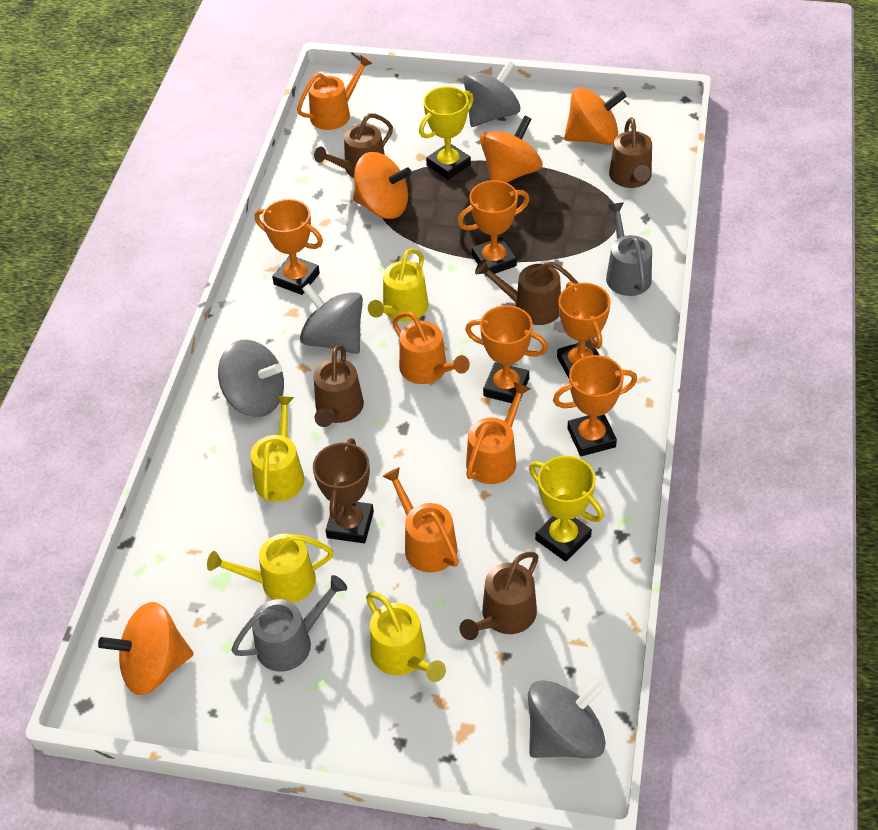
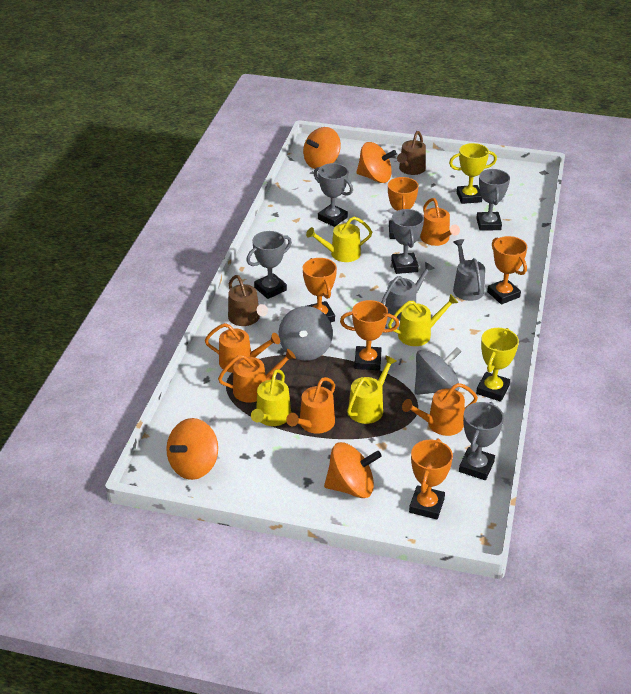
brown trophy: [313,438,374,543] = 1 -> none = 0
brown watering can: [314,113,393,178] [314,345,364,427] [460,552,539,640] [475,260,578,325] [609,117,652,188] = 5 -> [228,275,268,326] [397,131,426,175] = 2
grey spinning top: [218,340,284,417] [300,283,363,354] [463,60,520,127] [528,678,606,759] = 4 -> [279,306,333,361] [415,347,462,395] = 2
grey trophy: none = 0 -> [246,231,292,299] [314,163,353,227] [391,209,424,274] [459,402,504,480] [476,169,510,231] = 5
orange watering can: [297,55,372,130] [382,467,459,572] [392,312,470,384] [466,382,531,484] = 4 -> [205,323,280,373] [218,349,296,403] [286,377,335,434] [402,383,478,436] [420,198,460,246] = 5

